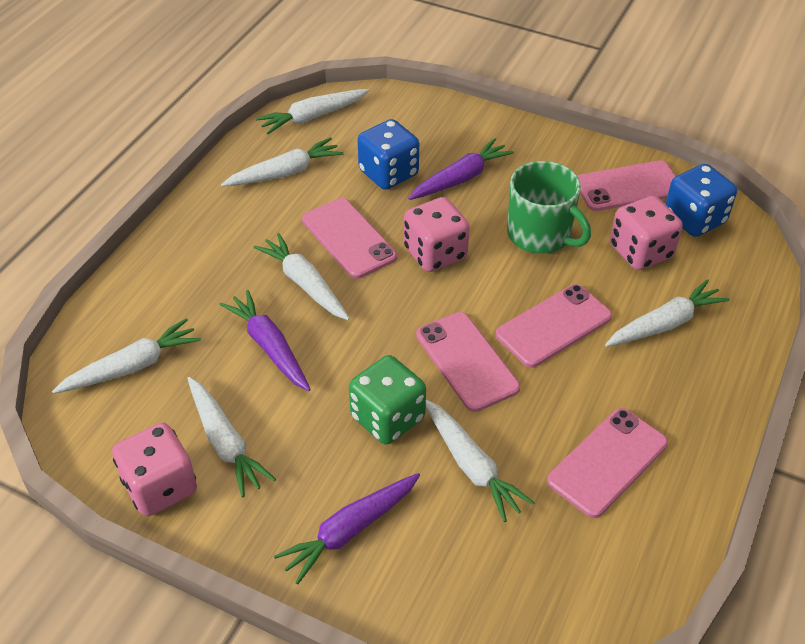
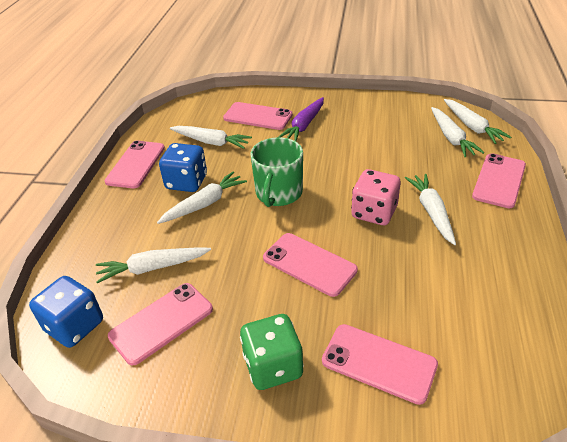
pink dice: [112,423,197,516] [404,197,470,272] [610,196,683,270] = 3 -> [351,169,401,225] = 1
pink phone: [302,198,397,279] [416,312,520,412] [495,284,612,368] [547,408,668,518] [577,160,676,211] = 5 -> [105,141,165,188] [108,283,213,366] [223,102,293,130] [263,233,358,297] [322,324,438,405] [472,154,526,208] = 6
purple carrot: [220,290,311,391] [274,473,420,585] [408,138,514,200] = 3 -> [279,97,324,142] = 1
white carrot: [52,318,201,394] [187,377,276,498] [221,137,343,187] [253,233,350,320] [256,89,369,134] [426,399,535,522] [605,279,729,347] = 7 -> [96,247,211,283] [157,171,247,224] [170,126,252,149] [405,174,456,245] [431,107,484,157] [444,99,511,144] = 6

